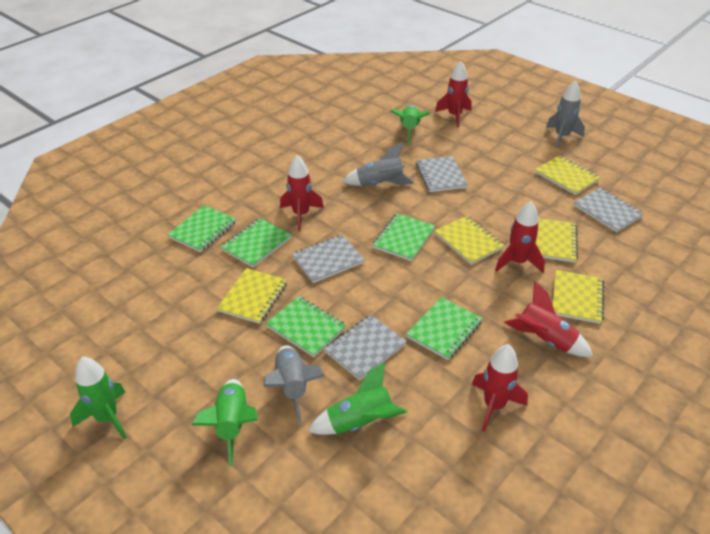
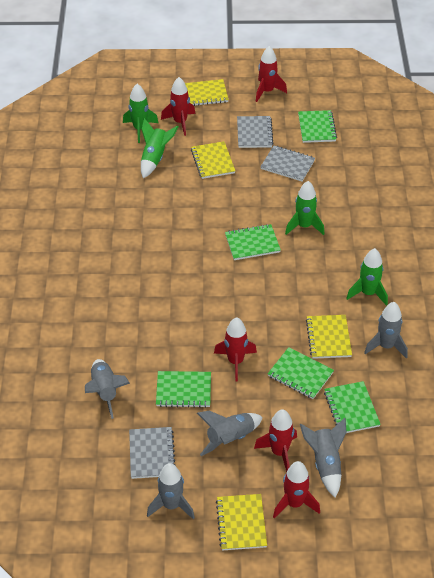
grey notebook: [292,235,365,283] [324,315,407,380] [416,156,468,192] [574,188,644,232] = 4 -> [129,427,176,479] [237,116,274,148] [260,146,315,181] = 3
grey rocket: [264,345,325,423] [342,142,414,186] [546,80,585,148] = 3 -> [85,359,130,419] [147,463,195,519] [197,411,263,456] [300,418,347,498] [364,302,408,359] = 5
yellow notebook: [217,268,287,324] [435,216,505,265] [535,155,600,195] [535,218,578,262] [553,270,604,324] = 5 -> [185,79,229,106] [191,141,235,179] [216,494,267,551] [306,315,352,359] = 4

